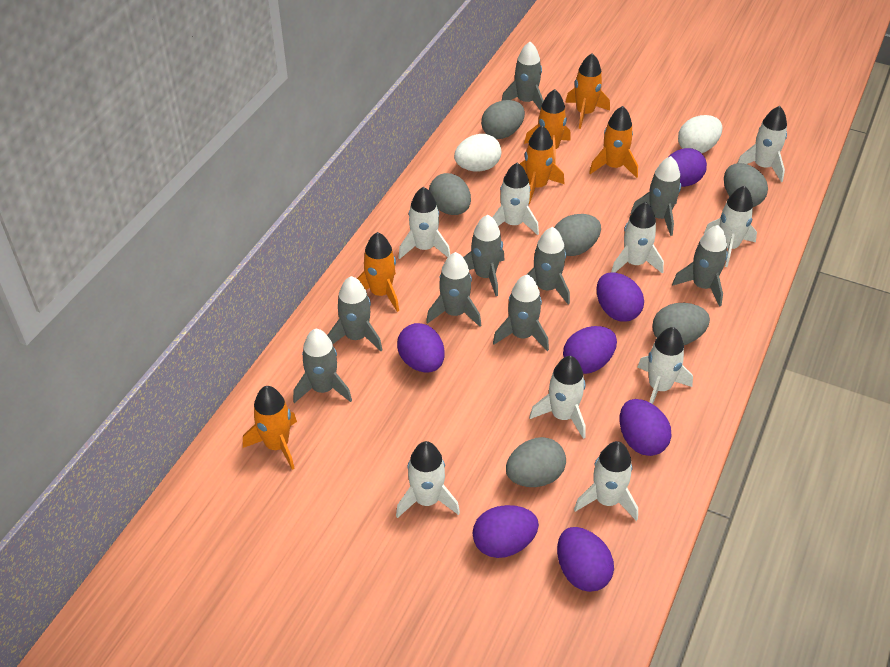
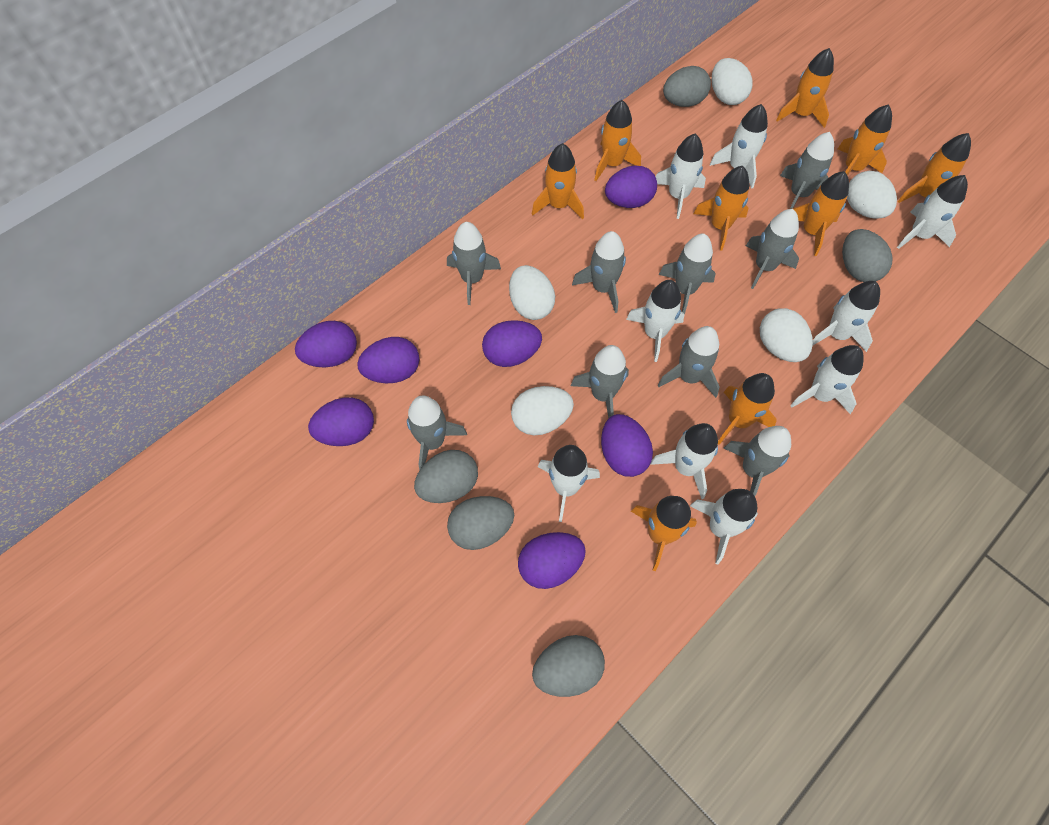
grey egg: [429,173,471,215] [481,100,525,139] [506,437,566,487] [554,214,601,256] [652,303,710,345] [724,163,768,207] = 6 -> [414,450,478,503] [447,496,514,550] [532,635,605,697] [663,66,711,107] [842,229,893,282] = 5
orange rocket: [243,386,297,470] [357,232,399,312] [520,125,564,204] [524,89,571,164] [565,53,610,129] [589,106,638,178] = 6 -> [532,143,584,219] [594,100,641,181] [631,496,697,571] [694,166,749,250] [718,373,777,445] [776,48,834,128] [792,171,849,256] [838,104,892,176] [898,133,971,203] = 9
white egg: [454,134,501,172] [678,115,722,153] = 2 -> [509,265,555,320] [511,386,574,435] [712,58,753,105] [760,308,813,362] [847,171,897,219] = 5

